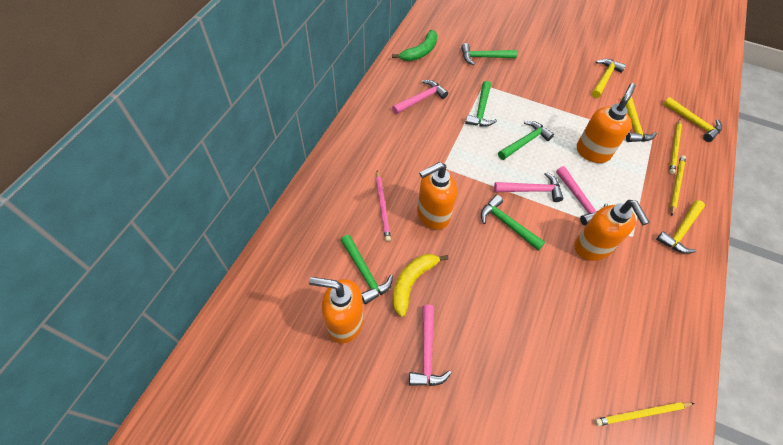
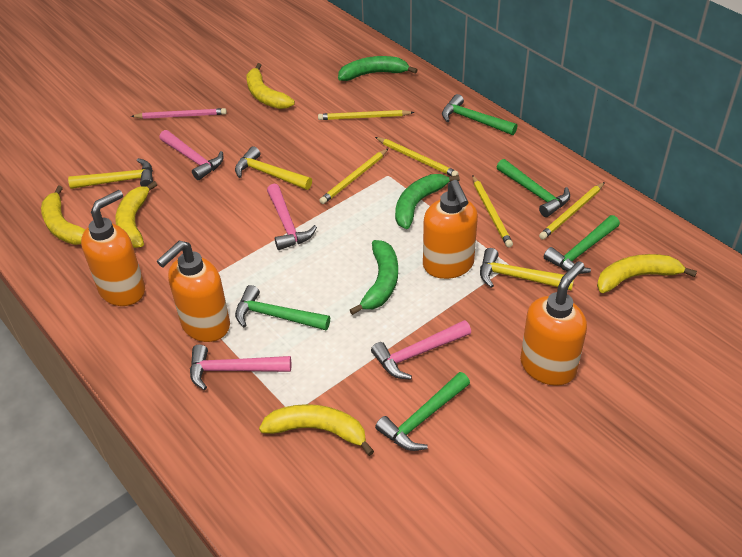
green banana: [392,30,438,61] = 1 -> [338,56,418,81] [350,240,398,315] [395,174,460,229] = 3
yellow banana: [393,254,449,317] = 1 -> [41,186,86,245] [115,181,157,248] [246,63,295,109] [259,404,374,456] [597,254,697,293] = 5
yellow hammer: [592,59,626,98] [622,96,657,142] [656,200,705,254] [663,97,722,142] = 4 -> [68,158,153,189] [235,146,312,190] [480,248,574,291] = 3
yellow pencil: [594,402,694,426] [669,119,682,174] [670,155,686,216] = 3 -> [318,110,414,120] [319,149,388,204] [375,137,459,176] [472,175,513,248] [539,182,605,240] = 5

